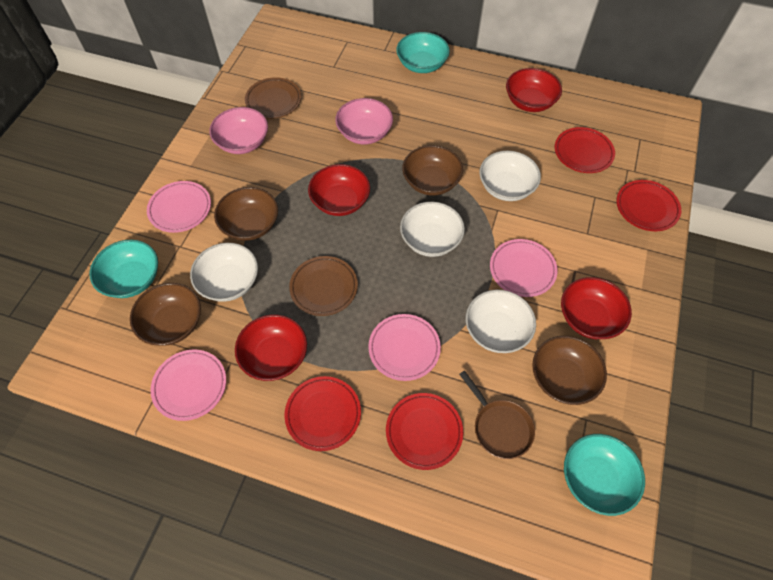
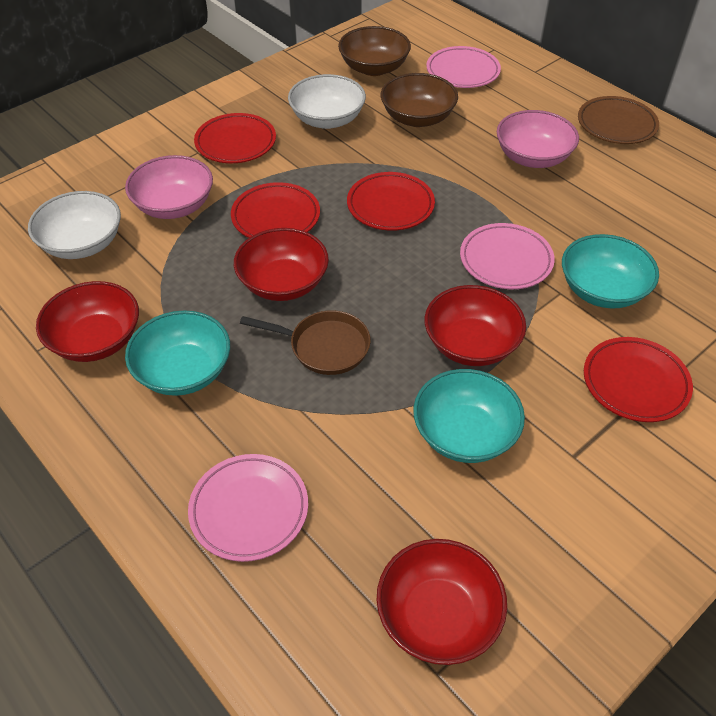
brown bowl: [130,283,201,346] [214,187,278,241] [402,145,463,196] [532,336,607,405] = 4 -> [338,26,411,76] [381,73,458,127] = 2
brown plate: [245,77,301,119] [289,256,358,316] = 2 -> [578,96,659,144] = 1
pink plate: [147,181,211,233] [150,349,226,421] [368,314,441,381] [490,239,558,297] = 4 -> [188,454,308,562] [426,46,501,88] [460,223,555,289] = 3
white bowl: [190,243,258,302] [400,202,465,257] [466,290,536,353] [479,151,541,201] = 4 -> [28,191,121,259] [288,74,366,129] = 2

